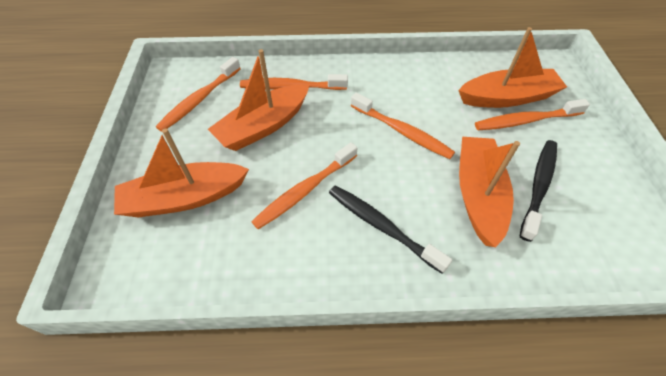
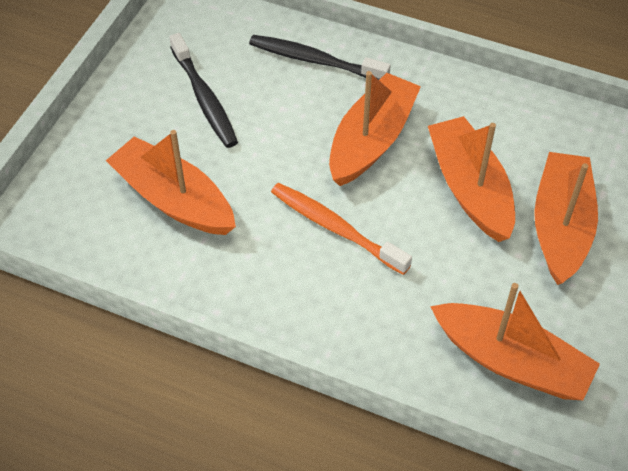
orange boat: [114,128,249,218] [208,49,310,151] [458,27,567,108] [459,137,520,247] = 4 -> [106,130,236,235] [329,71,421,186] [428,116,515,242] [430,283,600,400] [534,152,598,285] = 5
orange toothbrush: [156,57,241,132] [240,74,348,90] [251,142,357,229] [351,92,455,159] [475,99,590,130] = 5 -> [271,183,412,275] = 1

